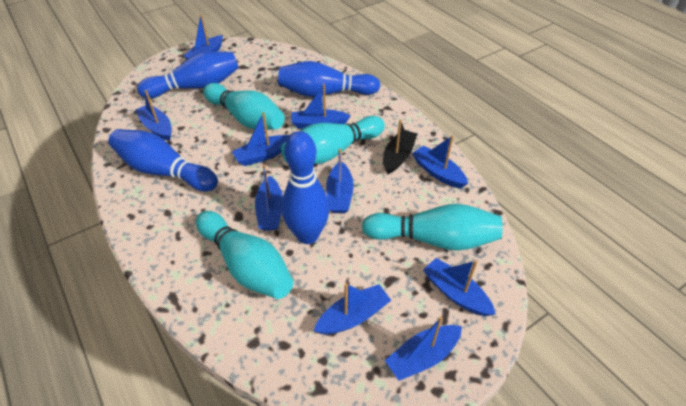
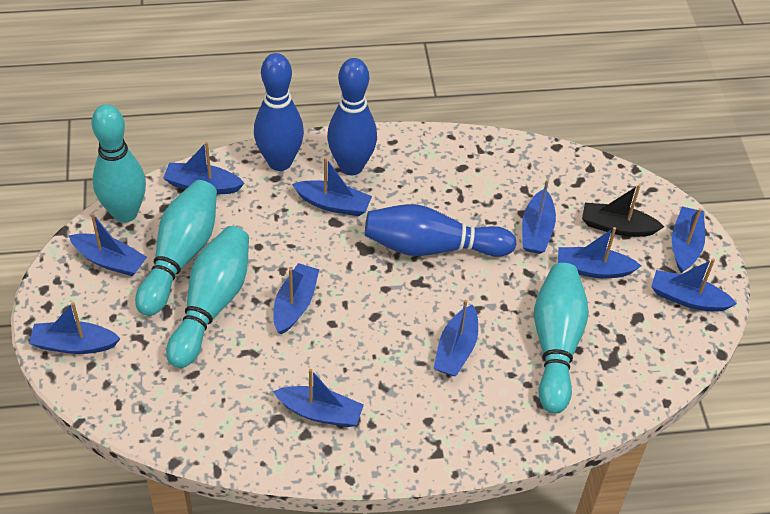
blue boat: [135,90,172,141] [183,14,223,59] [232,112,290,166] [255,164,283,231] [291,84,351,129] [314,283,392,334] [326,149,354,213] [385,316,462,381] [412,135,468,189] [423,258,496,316] = 10 -> [29,302,121,354] [69,213,147,276] [163,142,244,194] [273,369,364,427] [274,263,319,334] [292,157,372,216] [434,300,478,376] [522,180,556,254] [558,227,641,278] [651,259,737,312] [672,207,705,273] = 11
blue bowling pin: [108,129,218,191] [137,51,239,98] [278,61,380,97] [282,131,329,244] = 4 -> [254,53,304,171] [327,58,377,175] [365,204,516,257] = 3

